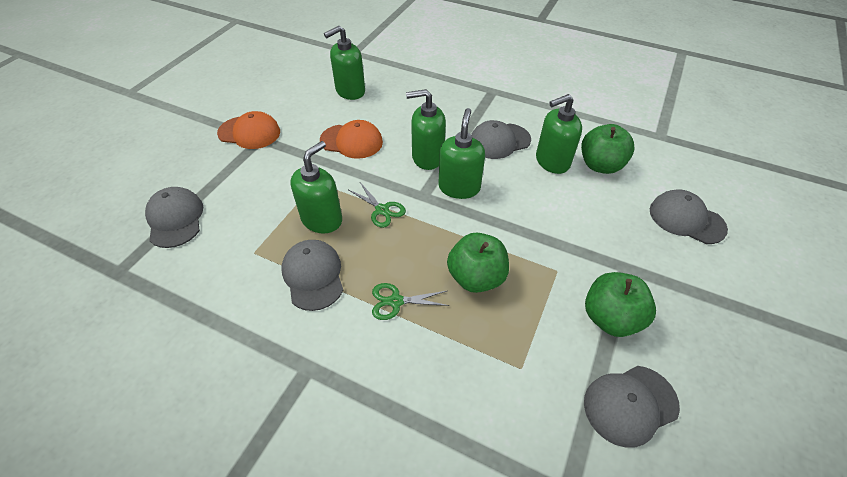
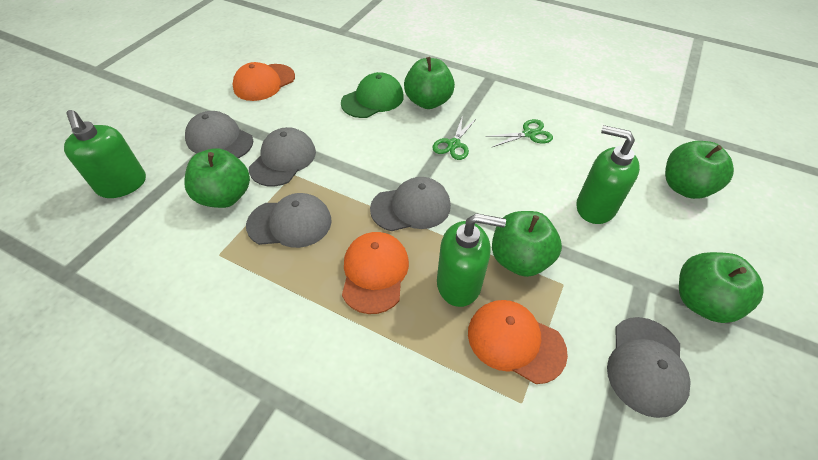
green apple: [447,233,509,293] [581,124,635,174] [585,272,656,337] = 3 -> [184,148,250,208] [404,57,455,109] [492,211,562,277] [665,141,734,199] [679,252,764,323] = 5
green cap: none = 0 -> [341,72,404,118] = 1
green soap dispenser: [290,141,342,234] [324,26,365,100] [406,89,446,170] [438,108,485,199] [536,94,582,174] = 5 -> [64,110,146,198] [437,213,506,307] [576,125,640,224] = 3
orange cap: [217,111,280,149] [320,120,383,159] = 2 -> [232,62,295,101] [342,232,409,314] [468,300,568,384] = 3

